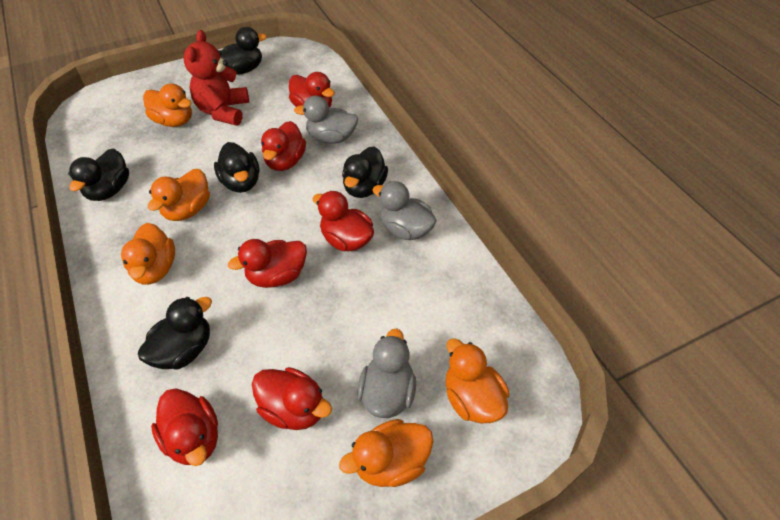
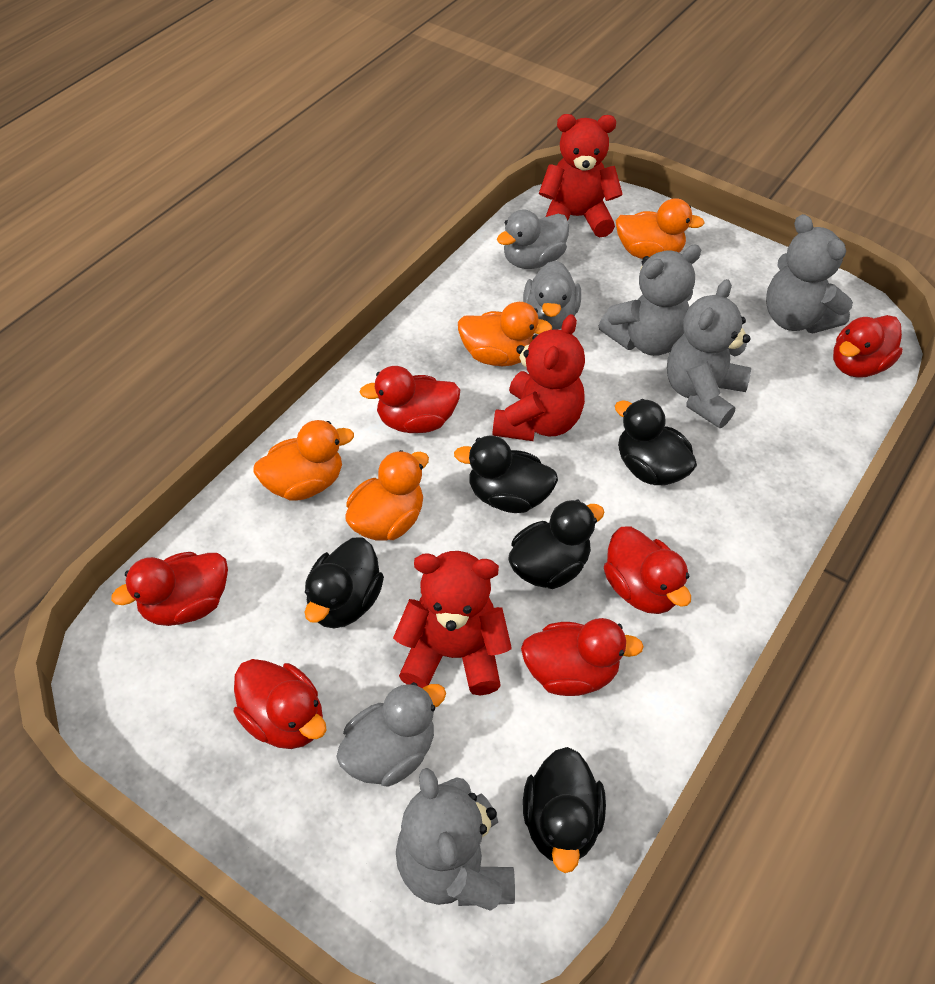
grey teddy bear: none = 0 -> [396,768,515,911] [599,244,701,356] [667,279,751,428] [766,214,853,333] = 4
orange duck: [121,223,175,285] [143,83,192,127] [148,169,210,221] [339,419,433,487] [446,338,509,423] = 5 -> [253,420,354,501] [345,450,429,541] [458,302,552,366] [616,198,705,259] = 4
red teddy bear: [183,30,249,125] = 1 -> [393,551,512,695] [493,314,585,441] [539,114,623,237] = 3

